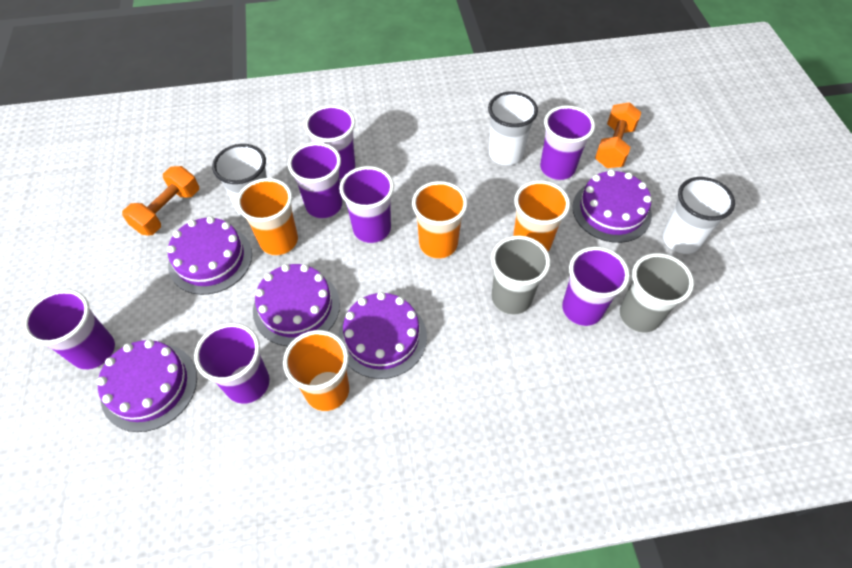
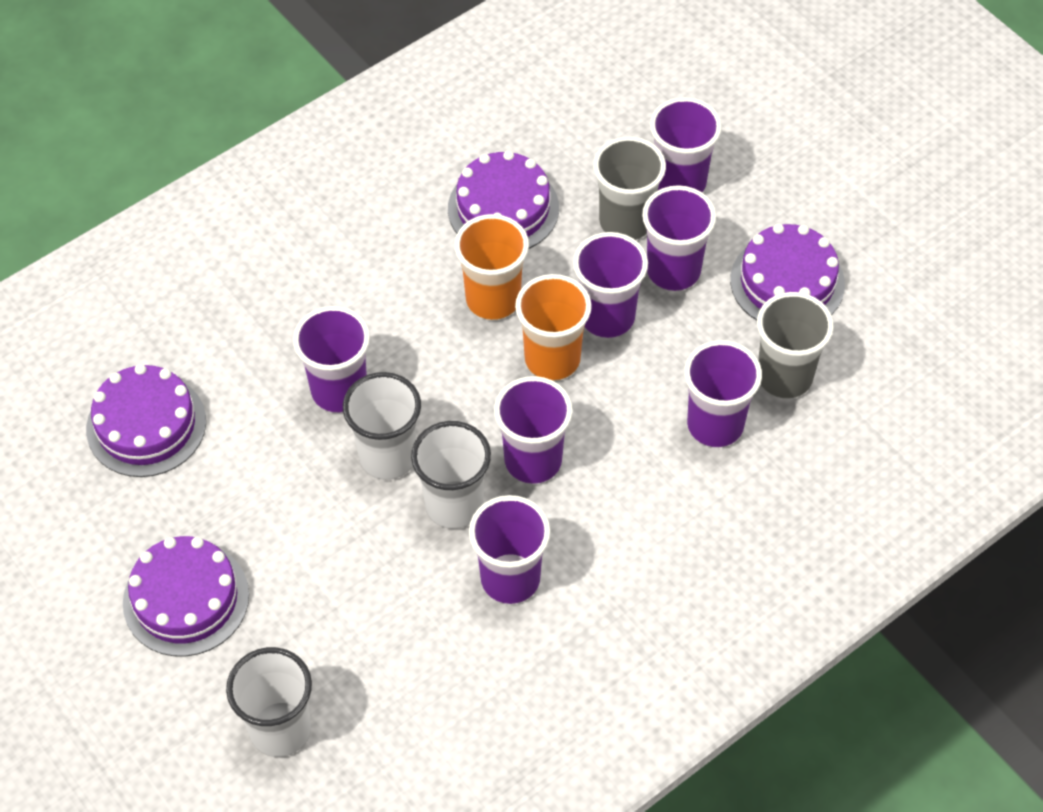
orange cup: [237,178,298,255] [283,330,350,411] [412,181,467,259] [513,180,570,252] = 4 -> [454,214,529,320] [515,274,592,381] = 2
orange dumbbell: [122,166,199,236] [595,102,641,168] = 2 -> none = 0
purple cake: [97,340,197,432] [167,216,252,295] [253,264,340,346] [338,292,427,379] [572,170,652,243] = 5 -> [86,364,206,477] [123,536,249,656] [448,150,559,249] [730,223,845,320] = 4

